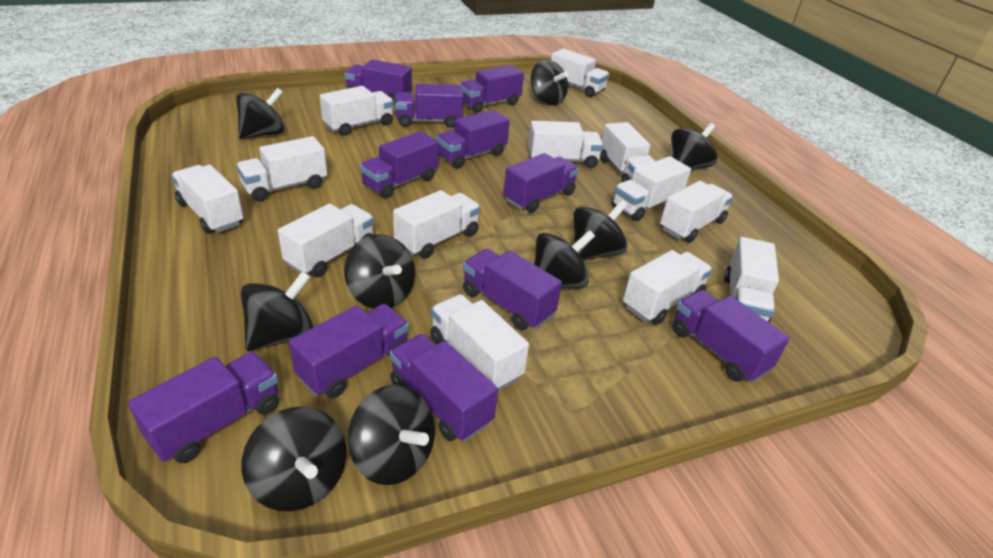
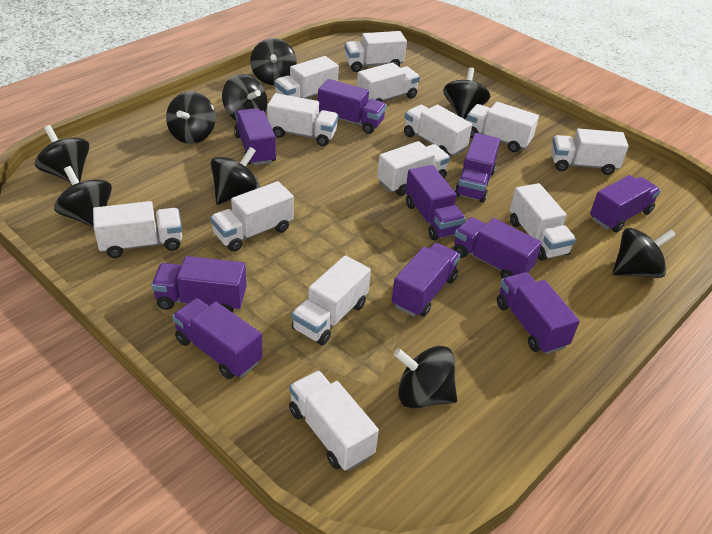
purple truck: [128,352,279,464] [289,304,409,398] [345,59,412,105] [360,131,439,198] [390,334,498,442] [395,84,463,128] [436,110,510,168] [459,65,524,113] [463,249,562,330] [503,153,579,213] [672,290,789,383] = 11 -> [151,256,246,313] [172,298,263,379] [234,108,276,166] [318,79,386,134] [392,243,460,317] [405,165,466,240] [454,217,542,279] [455,133,500,203] [497,272,580,354] [590,175,661,233] = 10

